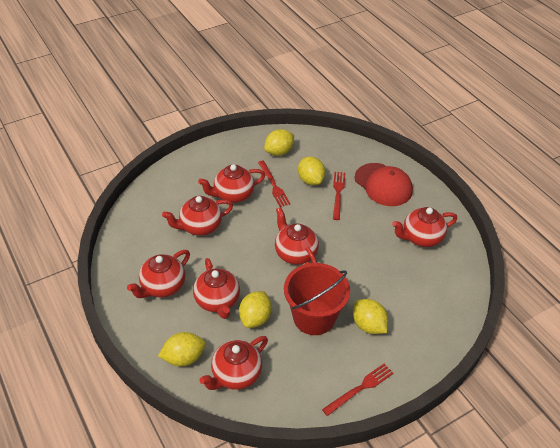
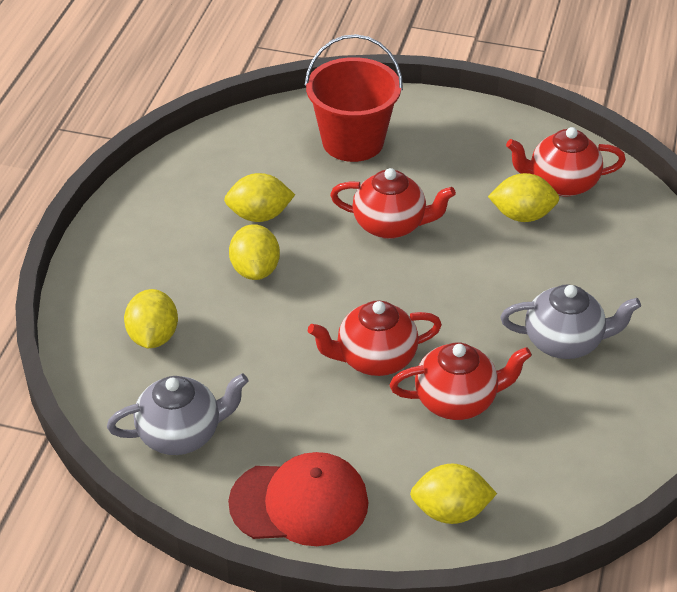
grey teapot: none = 0 -> [107,373,249,455] [500,284,641,359] = 2
red fork: [258,161,291,207] [322,364,393,416] [333,172,345,220] = 3 -> none = 0
red teapot: [127,250,190,298] [162,196,233,236] [193,258,240,319] [198,164,265,203] [199,336,268,390] [275,207,319,265] [392,207,457,247] = 7 -> [308,300,442,376] [330,168,456,239] [390,343,532,420] [506,127,626,197] = 4

